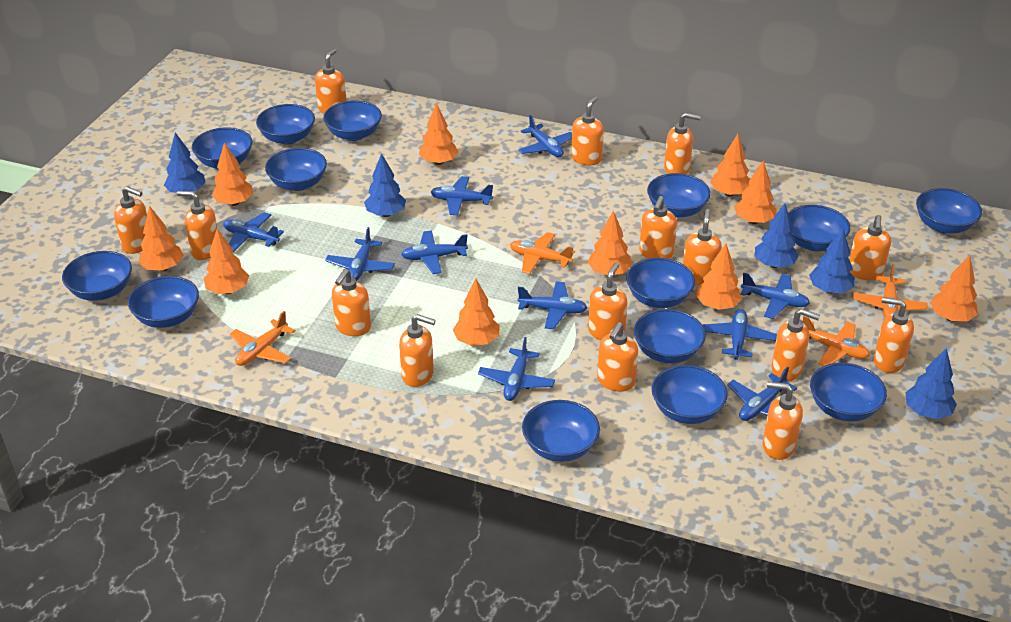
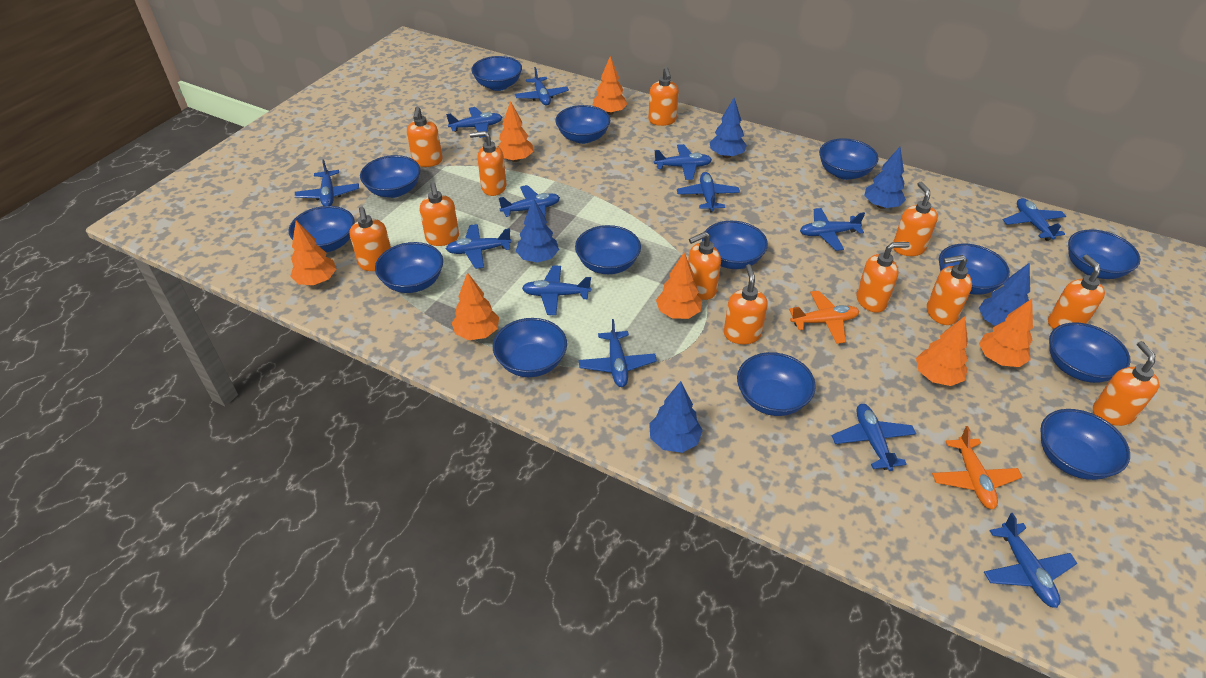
blue plane: [223,212,284,252] [325,227,395,281] [401,231,468,274] [431,176,493,216] [478,337,555,401] [517,281,587,329] [518,115,572,157] [702,309,777,360] [727,367,797,421] [741,273,810,319] = 10 -> [295,159,359,206] [446,107,502,138] [446,224,512,269] [499,185,560,217] [515,67,569,106] [522,266,591,315] [579,319,657,387] [654,144,712,180] [677,172,740,212] [800,208,865,251] [832,404,916,471] [984,513,1077,608] [1003,198,1066,241] = 13
orange plane: [230,311,296,366] [510,232,575,274] [803,316,870,366] [853,264,927,318] = 4 -> [789,291,860,344] [932,426,1022,509] = 2
orange soap dispenser: [114,186,147,254] [177,191,217,260] [315,49,346,114] [332,269,371,336] [399,314,436,387] [571,96,604,165] [588,262,628,340] [597,322,638,392] [639,196,677,259] [664,113,701,174] [683,209,722,285] [763,382,803,460] [772,309,820,381] [849,215,891,280] [874,297,914,373] = 15 -> [349,207,391,271] [407,107,443,167] [420,182,459,246] [470,131,506,196] [648,67,679,126] [688,232,721,300] [724,264,768,344] [856,242,910,313] [893,182,938,256] [927,255,972,325] [1048,255,1105,329] [1093,341,1160,426] = 12
orange tree: [139,206,184,271] [204,229,249,294] [211,142,253,206] [419,103,458,165] [453,278,499,346] [588,211,632,276] [696,244,742,310] [710,134,750,197] [734,160,777,224] [930,255,978,321] = 10 -> [290,220,336,285] [452,272,499,340] [498,101,533,162] [593,56,627,115] [656,253,702,319] [916,316,968,386] [979,299,1033,367] = 7

